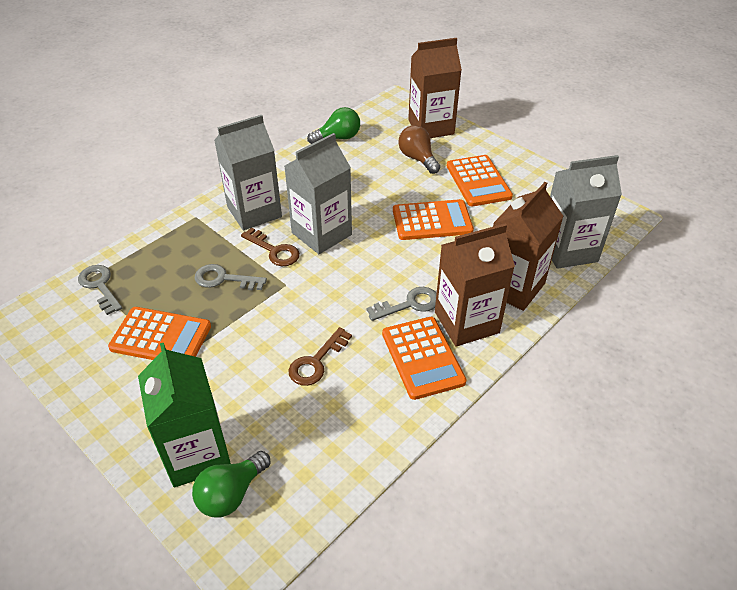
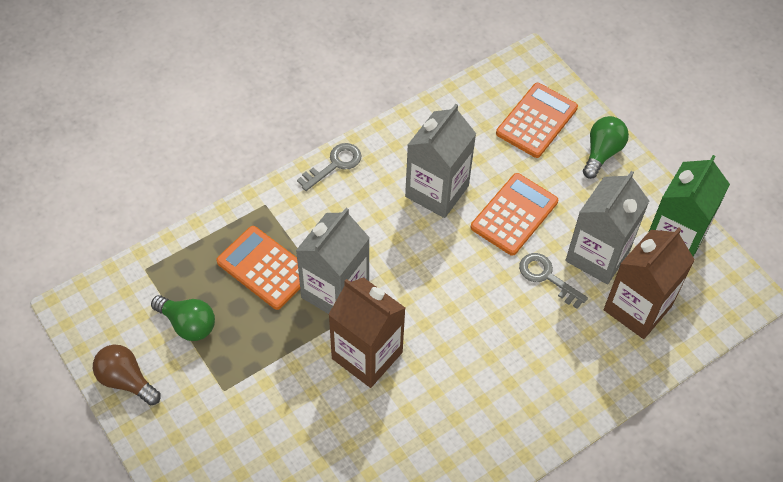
brown carton: [408,38,462,138] [435,223,515,347] [493,182,564,311] = 3 -> [328,277,405,388] [604,228,695,339] = 2
brown key: [241,228,300,266] [288,327,352,386] = 2 -> none = 0
grey key: [78,265,122,315] [195,264,267,290] [366,287,437,321] = 3 -> [297,143,362,191] [519,253,588,309] = 2
orange calculator: [108,307,211,360] [382,317,467,400] [393,199,474,240] [447,155,513,207] = 4 -> [216,226,300,310] [471,173,558,256] [496,83,578,158] = 3

